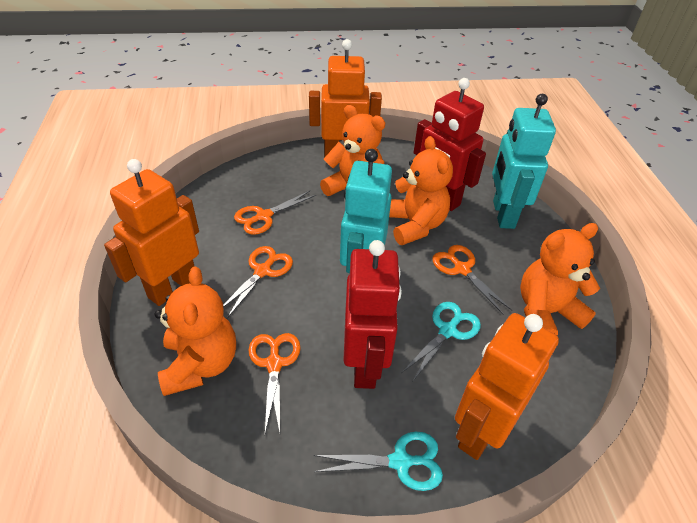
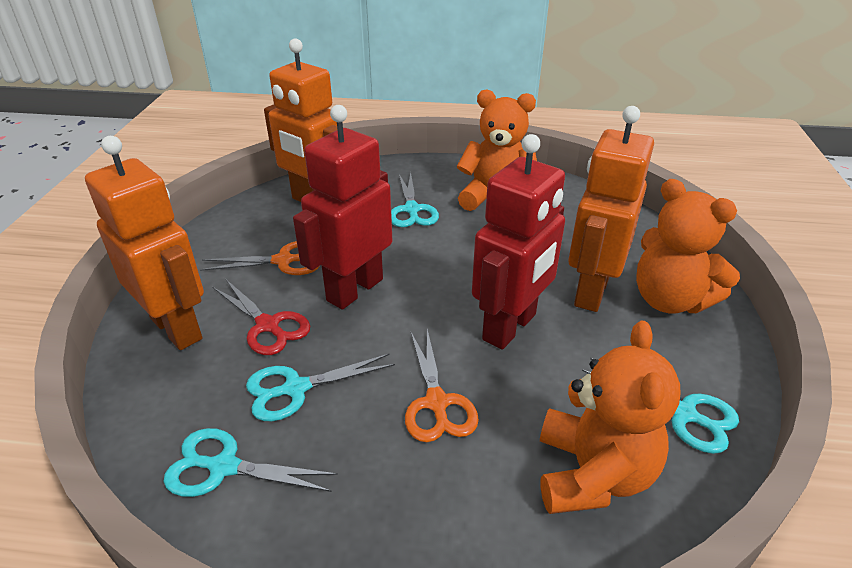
orange scissors: [223,246,293,318] [234,191,316,235] [248,333,301,433] [432,245,512,314] = 4 -> [200,241,319,275] [405,329,479,442] = 2
orange teddy bear: [154,267,236,396] [320,105,385,196] [389,136,453,245] [520,223,600,335] = 4 -> [457,90,537,211] [540,321,681,514] [636,179,740,314] = 3
red scissors: none = 0 -> [213,280,310,355] = 1
turquoise robot: [340,149,392,273] [492,94,556,229] = 2 -> none = 0
turquoise scissors: [314,432,443,491] [402,302,481,381] = 2 -> [163,428,338,497] [246,354,395,421] [391,172,439,227] [582,358,739,454] = 4

